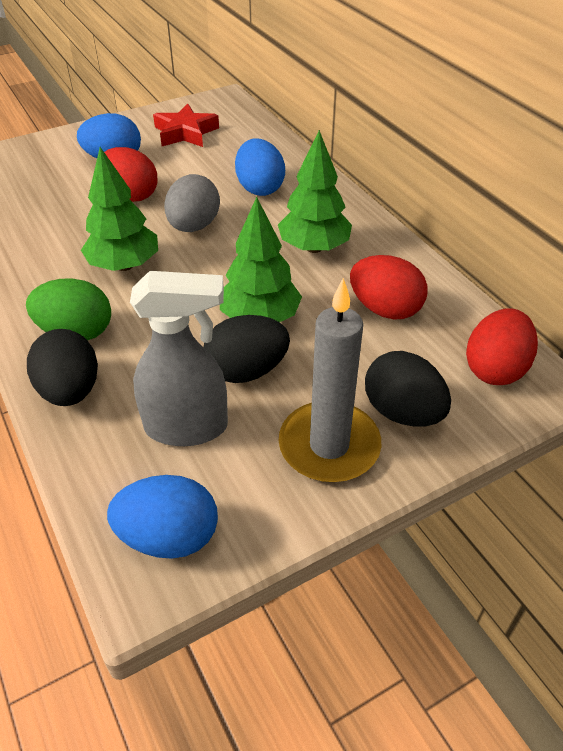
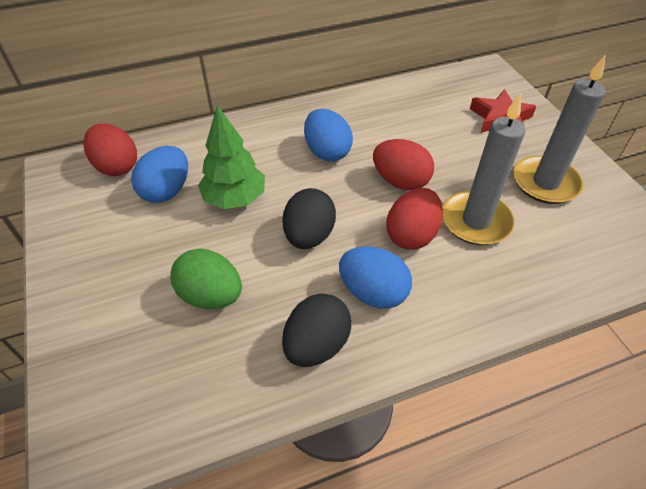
black egg: [27,329,98,406] [204,315,290,383] [365,351,451,427] = 3 -> [282,188,336,249] [282,293,352,367] = 2
green tree: [81,147,158,271] [220,197,302,322] [278,130,352,253] = 3 -> [198,105,265,209] = 1
grey candle: [278,278,381,482] = 1 -> [442,93,525,245] [514,56,606,204] = 2
grey egg: [164,174,220,232] = 1 -> none = 0
grey spray bottle: [130,271,228,446] = 1 -> none = 0

